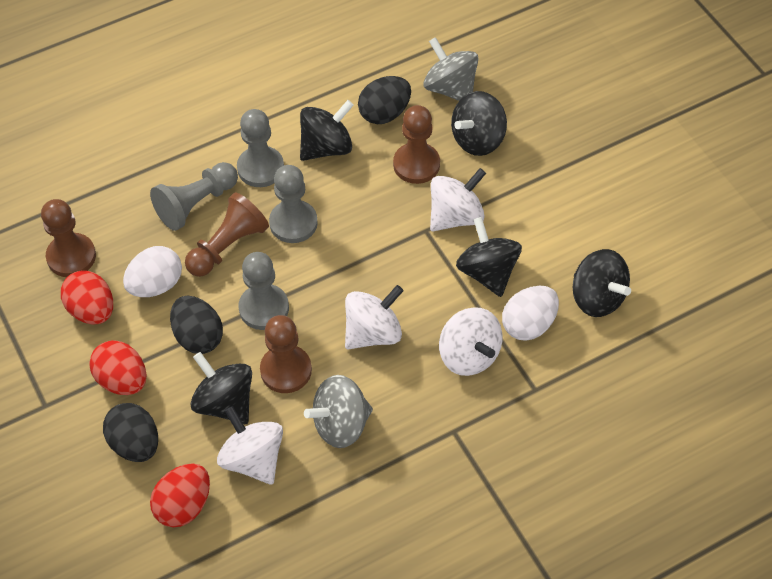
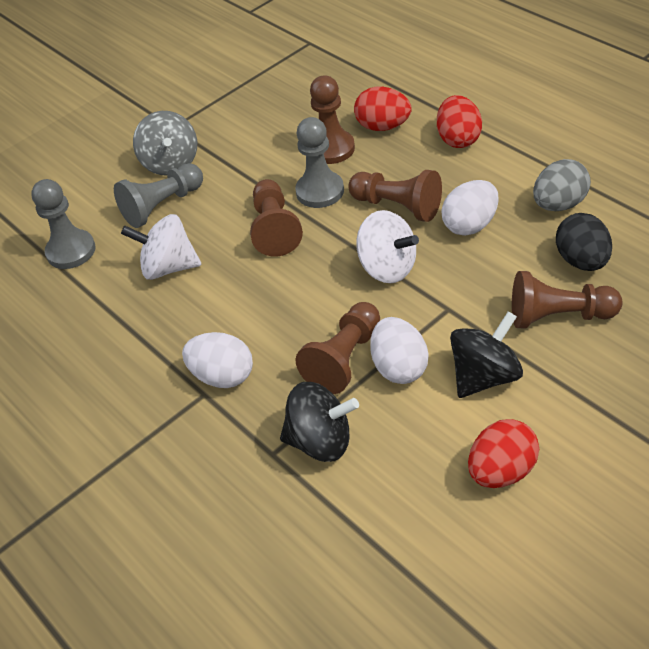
black egg: [103,403,158,462] [170,296,223,354] [358,76,411,124] = 3 -> [556,213,612,271] = 1
black spinning top: [191,352,252,424] [300,100,354,161] [451,91,507,156] [456,217,522,297] [573,249,631,317] = 5 -> [280,382,359,462] [450,311,523,398] = 2
brown pawn: [41,199,96,277] [185,192,269,277] [260,315,312,393] [393,105,440,184] = 4 -> [250,179,303,257] [295,302,380,394] [310,75,355,164] [348,170,442,222] [512,271,622,329] = 5
grey egg: none = 0 -> [533,159,591,211] = 1
grey pawn: [150,162,238,231] [237,109,284,187] [238,252,289,330] [269,165,318,243] = 4 -> [31,179,96,269] [114,163,203,228] [295,117,344,208] = 3
grey spinning top: [304,375,373,448] [423,37,479,101] = 2 -> [133,111,197,175] = 1
white egg: [123,246,182,297] [502,286,559,341] = 2 -> [182,332,253,388] [370,317,428,384] [441,180,499,236] = 3
white spinning top: [217,406,283,485] [345,285,404,349] [430,168,486,231] [439,307,502,376] = 4 -> [121,214,201,280] [356,210,419,283] = 2

